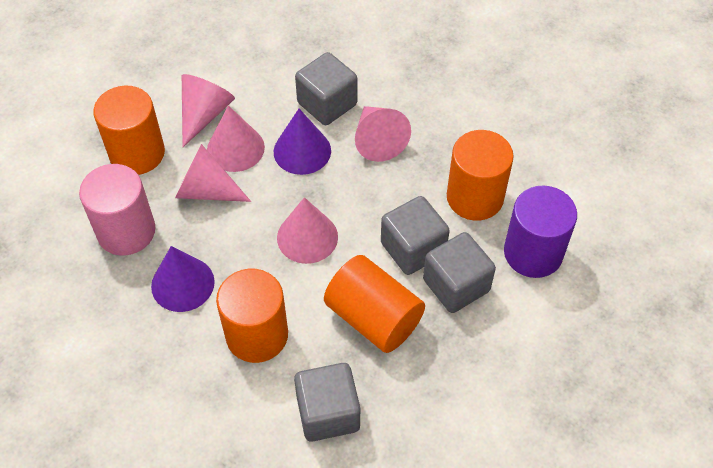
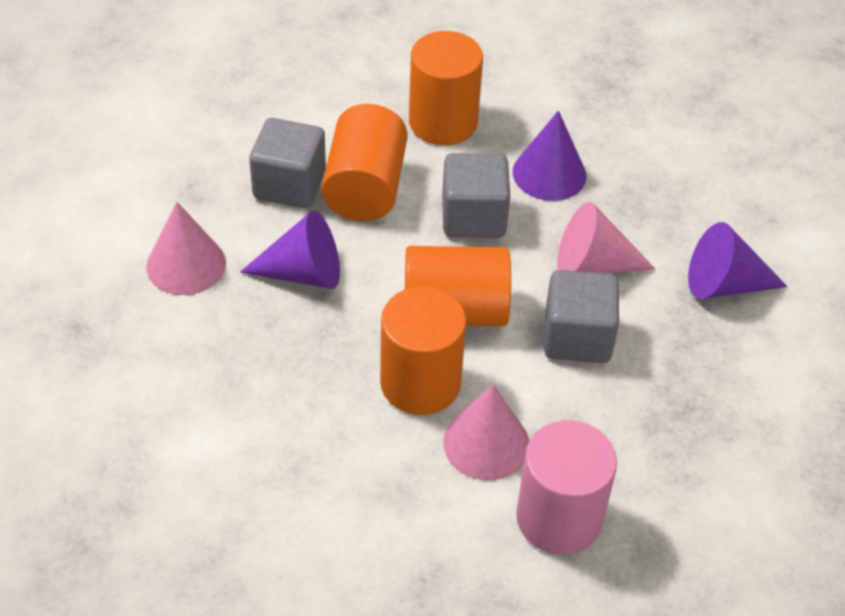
grey cube: [294,363,360,442] [295,52,357,125] [381,196,450,275] [423,232,496,313] = 4 -> [249,118,326,208] [442,153,510,238] [544,270,619,363] = 3
pink cone: [175,144,251,202] [182,74,235,147] [207,105,265,172] [277,197,338,264] [355,106,411,162] = 5 -> [146,202,226,295] [443,384,529,480] [557,202,655,274] = 3
purple cone: [151,246,215,312] [274,109,331,175] = 2 -> [240,211,340,289] [513,111,586,201] [688,222,788,299] = 3
purple cylinder: [504,185,577,278] = 1 -> none = 0

